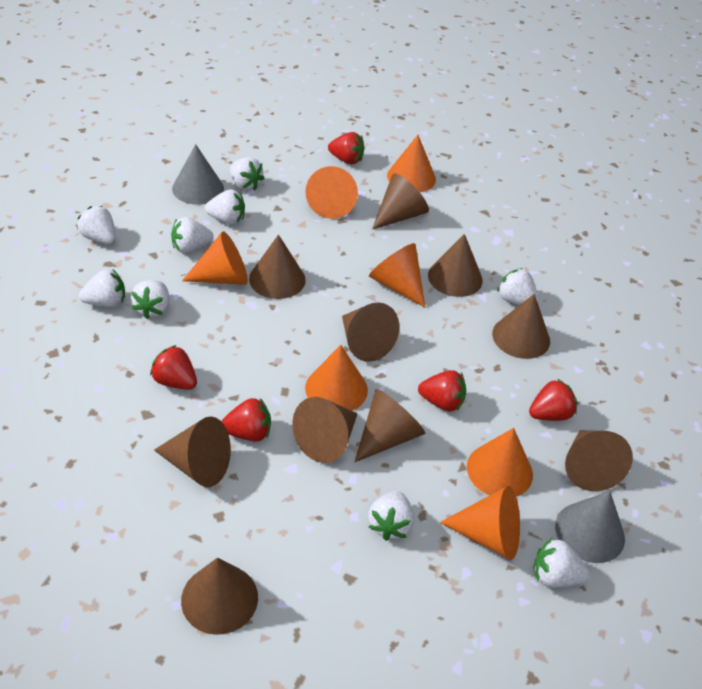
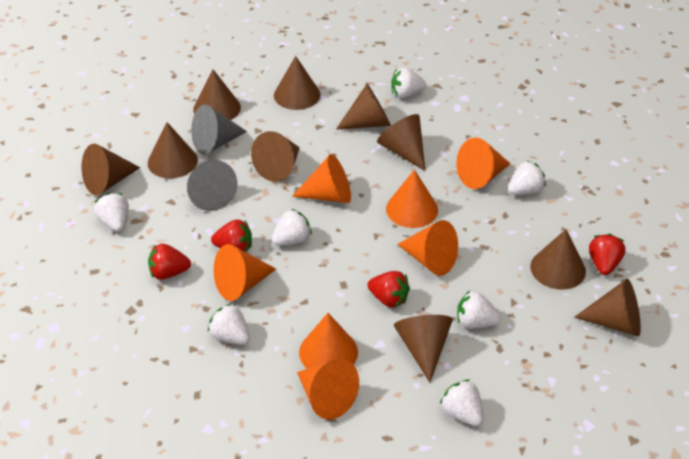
red strawberry: [150,345,197,390] [221,398,271,442] [328,132,364,164] [418,370,466,412] [529,379,577,421] = 5 -> [148,244,191,280] [211,220,252,252] [367,271,410,308] [589,234,625,275] = 4
white strawberry: [77,206,116,244] [79,269,125,307] [131,280,170,319] [171,217,214,253] [205,189,245,225] [230,157,264,191] [368,491,414,541] [497,268,539,305] [533,538,590,588] = 9 -> [94,193,129,232] [208,303,250,345] [272,209,312,245] [391,68,426,98] [440,379,484,426] [457,291,501,328] [508,161,546,195] = 7

